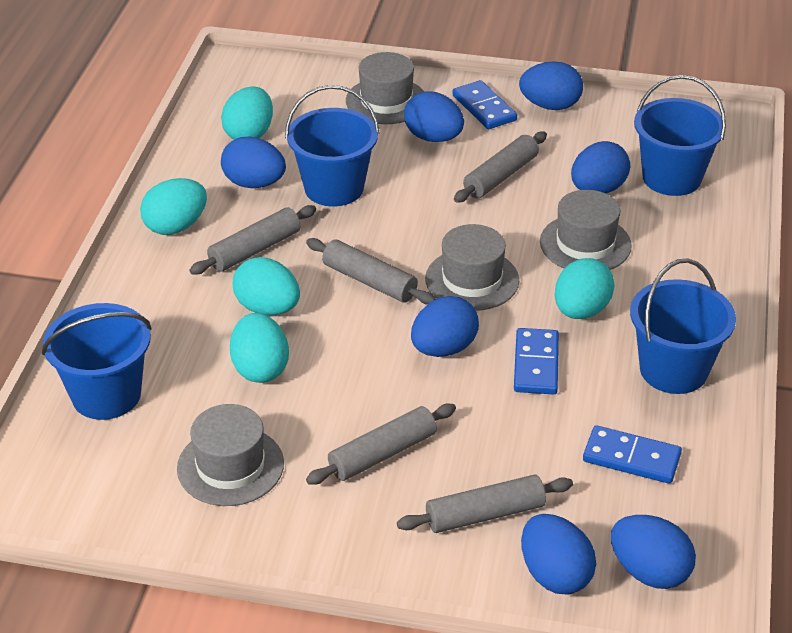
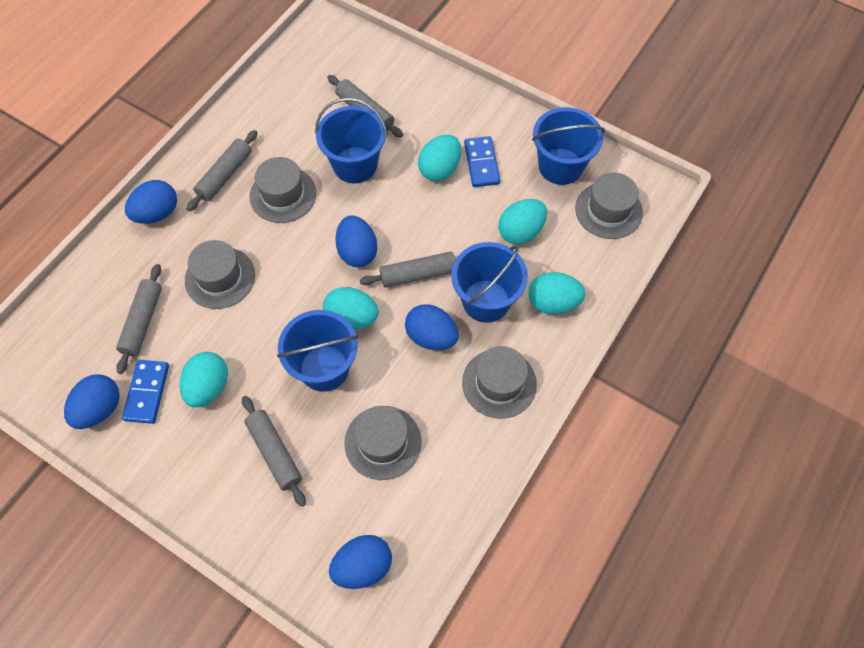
blue domino: [452,80,517,129] [514,328,559,394] [583,425,682,484] = 3 -> [122,360,169,424] [464,136,500,187] = 2
blue egg: [221,137,286,188] [404,91,464,142] [411,296,479,357] [519,61,583,110] [521,514,596,595] [571,141,630,193] [611,515,696,589] = 7 -> [64,374,119,429] [125,180,177,224] [329,535,392,589] [335,216,377,267] [405,304,459,350] = 5
grey hat: [177,404,284,506] [346,52,424,124] [425,224,519,311] [540,190,632,270] = 4 -> [185,240,255,309] [250,157,316,223] [344,406,421,480] [462,346,537,419] [575,172,643,239] = 5

